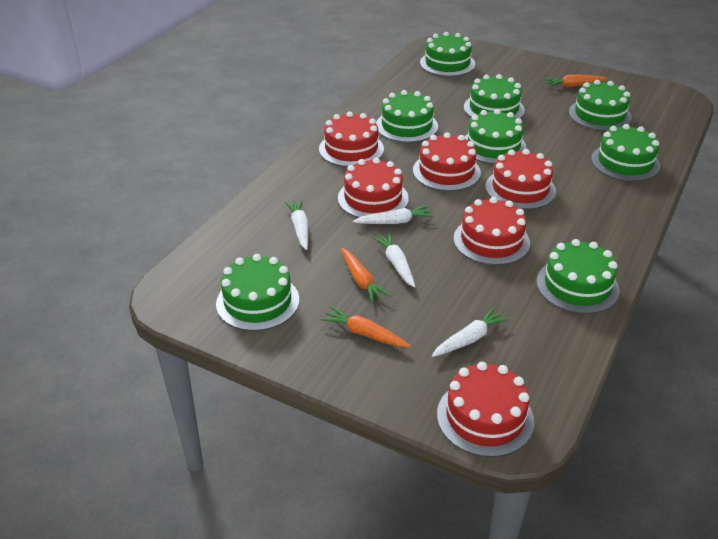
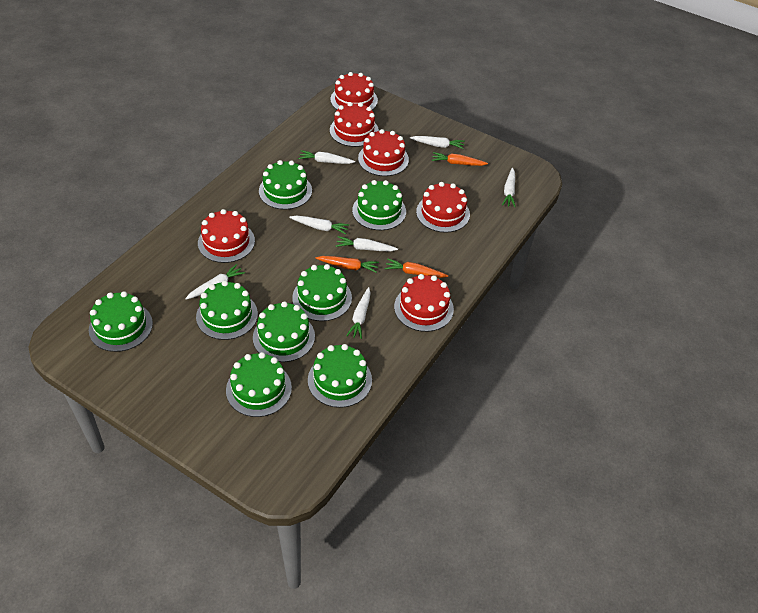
white carrot: [284,199,308,250] [353,206,434,224] [372,233,416,288] [432,307,509,357] = 4 -> [185,264,245,300] [289,215,350,234] [298,150,355,164] [336,236,398,251] [346,287,371,339] [410,136,465,149] [502,168,516,207] = 7

